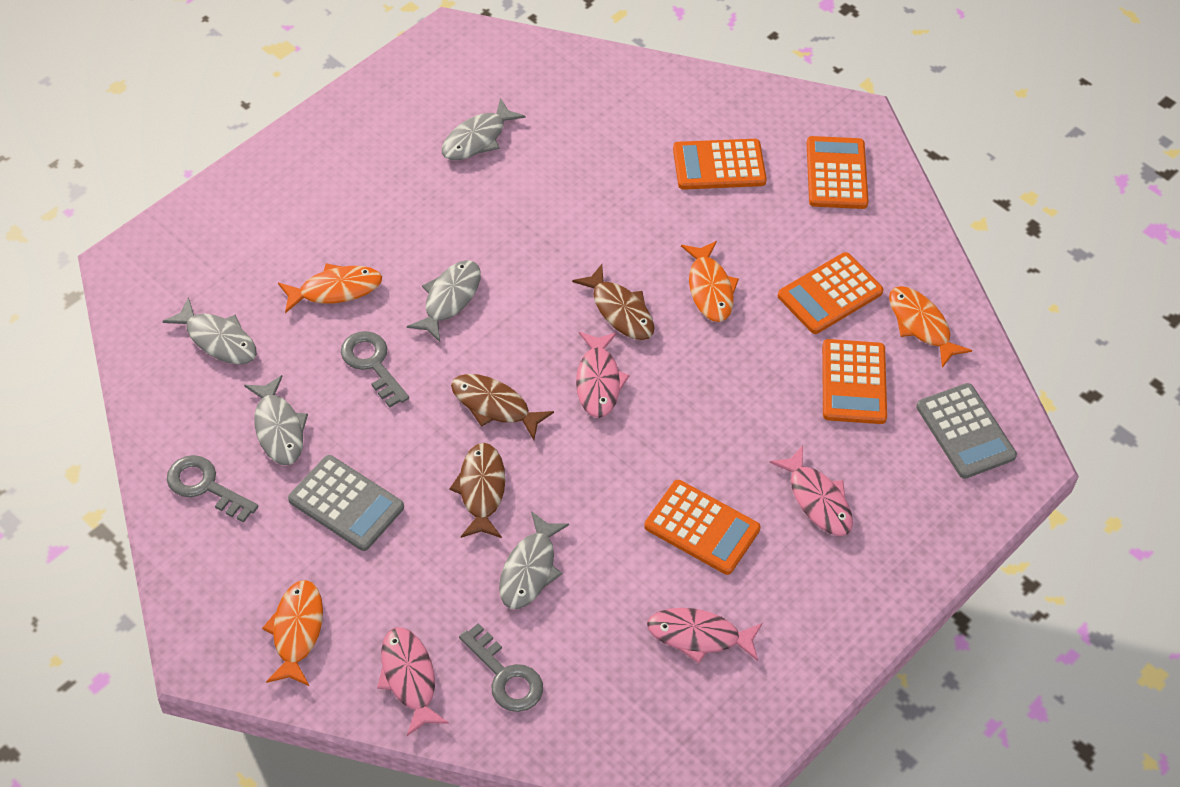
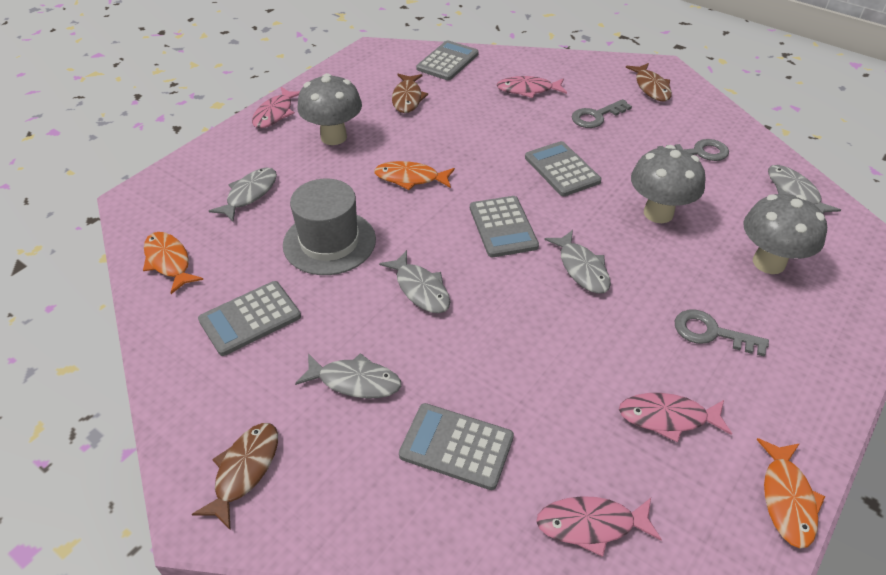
grey calculator: [288,455,404,551] [916,383,1017,479] = 2 -> [198,281,301,356] [399,403,514,490] [416,40,479,80] [470,196,539,257] [525,141,602,196] = 5
grey hat: none = 0 -> [283,178,376,275] = 1
grey mushroom: none = 0 -> [297,73,362,145] [631,145,705,223] [744,194,827,274] = 3
orange calculator: [644,480,761,575] [673,139,767,190] [778,252,884,334] [807,136,869,209] [822,339,887,424] = 5 -> none = 0
orange fish: [262,580,323,686] [278,263,382,313] [681,241,739,322] [889,286,972,368] = 4 -> [143,232,203,294] [374,161,455,190] [757,438,825,548] = 3

